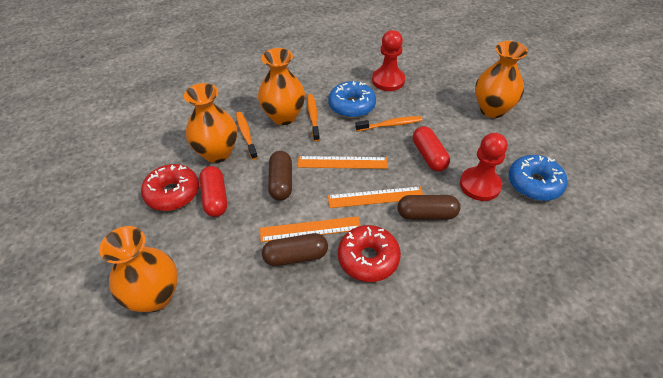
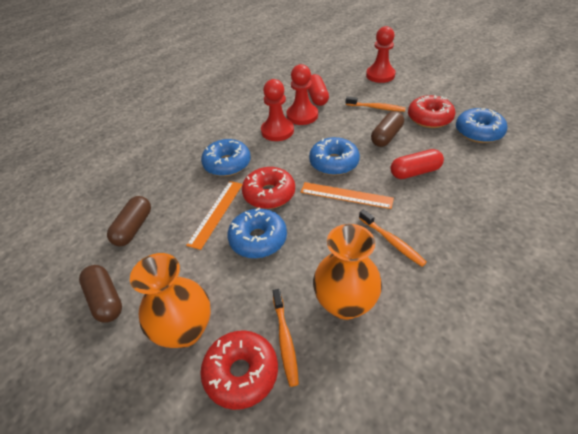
blue donut: [328,81,376,118] [508,155,568,201] = 2 -> [201,139,251,176] [227,208,287,258] [309,137,360,175] [456,108,508,143] = 4
orange ruler: [260,216,360,242] [298,156,388,169] [328,186,423,208] = 3 -> [186,181,243,250] [301,182,394,209] = 2
orange vase: [99,226,178,312] [184,83,237,163] [258,48,305,125] [475,41,528,118] = 4 -> [130,253,211,348] [313,224,382,320] = 2
red donut: [141,164,199,211] [338,225,401,282] = 2 -> [200,330,278,410] [242,167,295,209] [408,95,455,128] = 3
red pawn: [372,30,405,91] [460,133,508,201] = 2 -> [261,79,294,141] [287,64,318,125] [366,26,396,83] = 3

